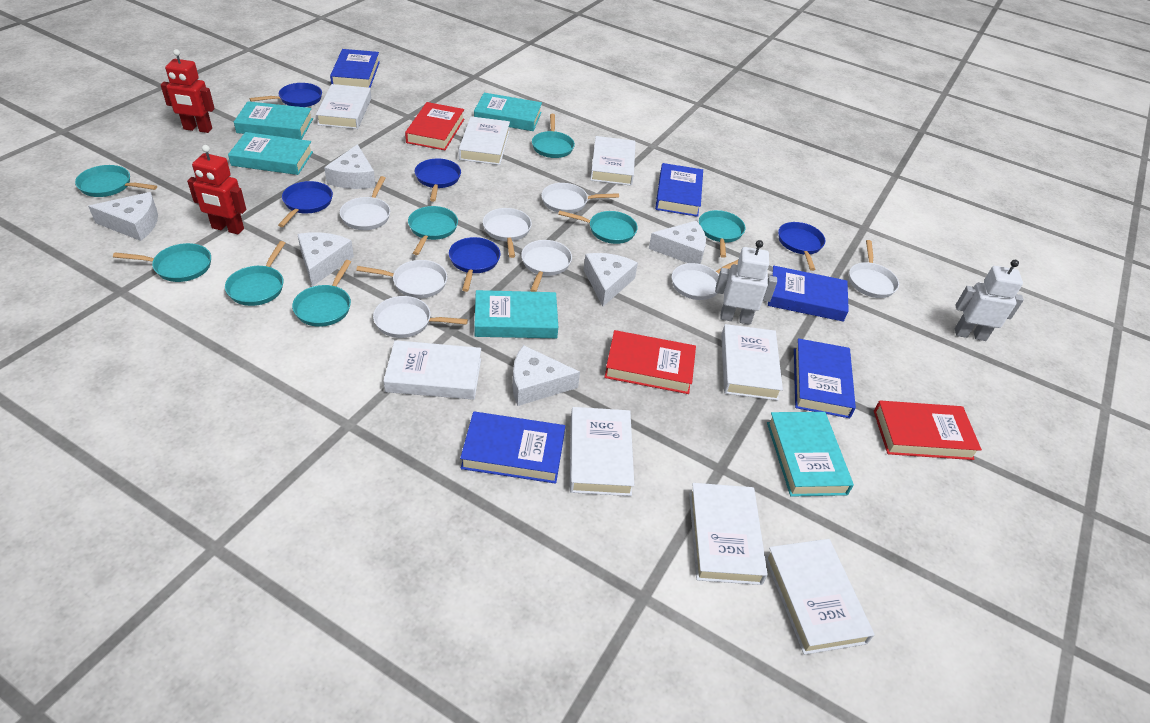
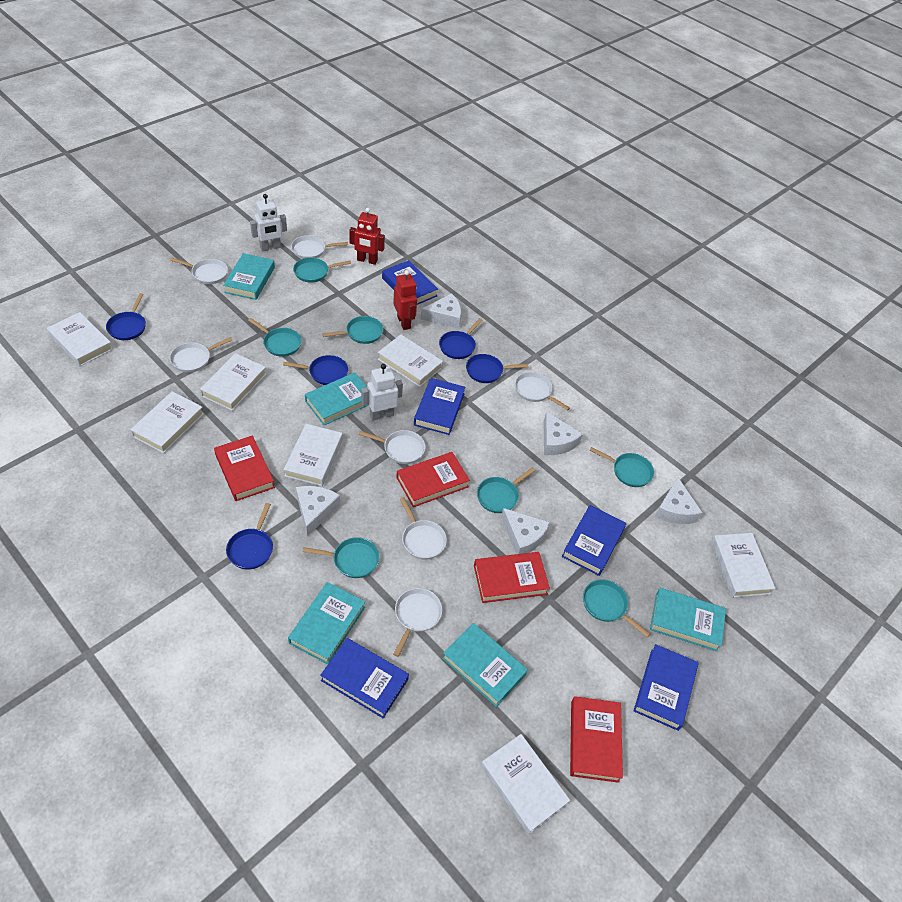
red book: [405,102,464,150] [604,330,696,394] [874,401,982,460] = 3 -> [214,436,275,501] [396,452,470,507] [474,552,550,603] [570,696,623,783] = 4
turquoise pan: [75,165,157,197] [113,243,211,282] [225,241,285,306] [292,260,351,327] [408,206,458,255] [532,114,575,158] [558,210,638,244] [699,210,745,258] = 8 -> [248,318,302,357] [293,257,351,283] [303,537,380,578] [322,316,383,344] [477,467,536,513] [583,579,650,637] [590,447,654,487] = 7
white book: [316,84,371,129] [383,340,481,400] [459,116,510,165] [570,407,634,496] [590,136,636,186] [689,483,768,585] [721,324,783,400] [765,539,875,655] = 8 -> [47,312,113,366] [130,391,204,454] [200,353,267,411] [284,424,343,486] [378,334,443,387] [481,734,570,835] [711,533,776,598] = 7
white cheese: [88,192,158,241] [297,232,354,287] [324,144,376,189] [512,345,580,406] [584,253,638,306] [649,221,706,264] = 6 -> [296,486,340,536] [421,293,461,329] [501,508,550,554] [544,411,583,455] [655,477,703,524] = 5
white pan: [340,176,390,230] [356,260,447,298] [373,296,468,338] [483,208,532,258] [521,240,572,292] [541,183,619,213] [672,259,739,300] [849,240,899,298] = 8 -> [170,257,228,284] [170,337,232,373] [291,235,348,259] [358,430,426,464] [393,588,442,657] [400,497,447,559] [515,372,570,411] = 7

